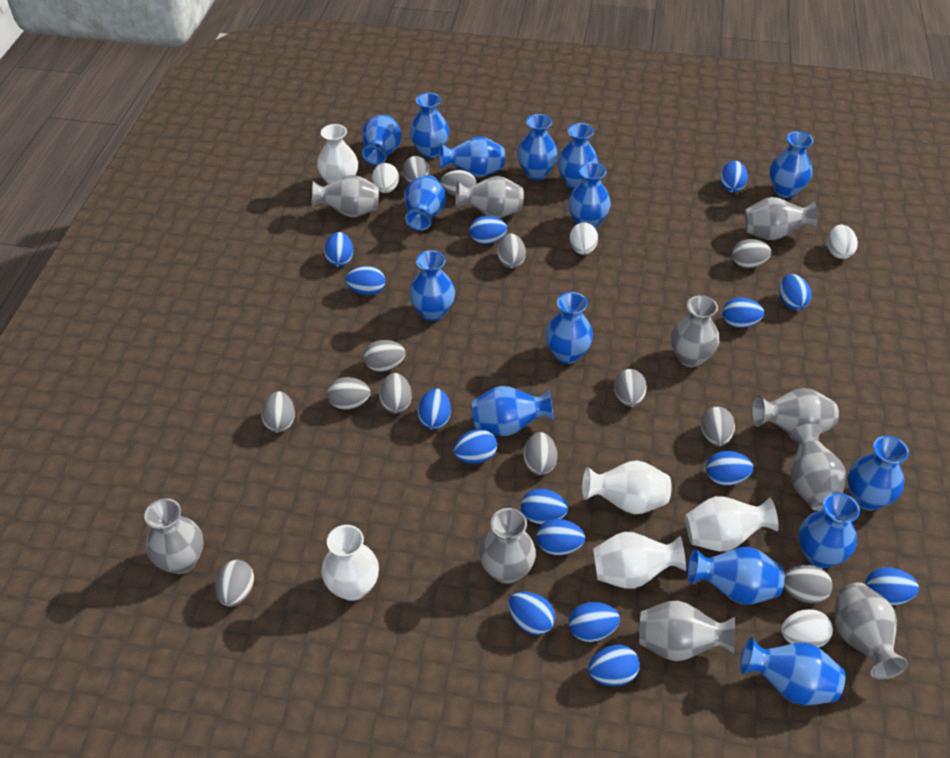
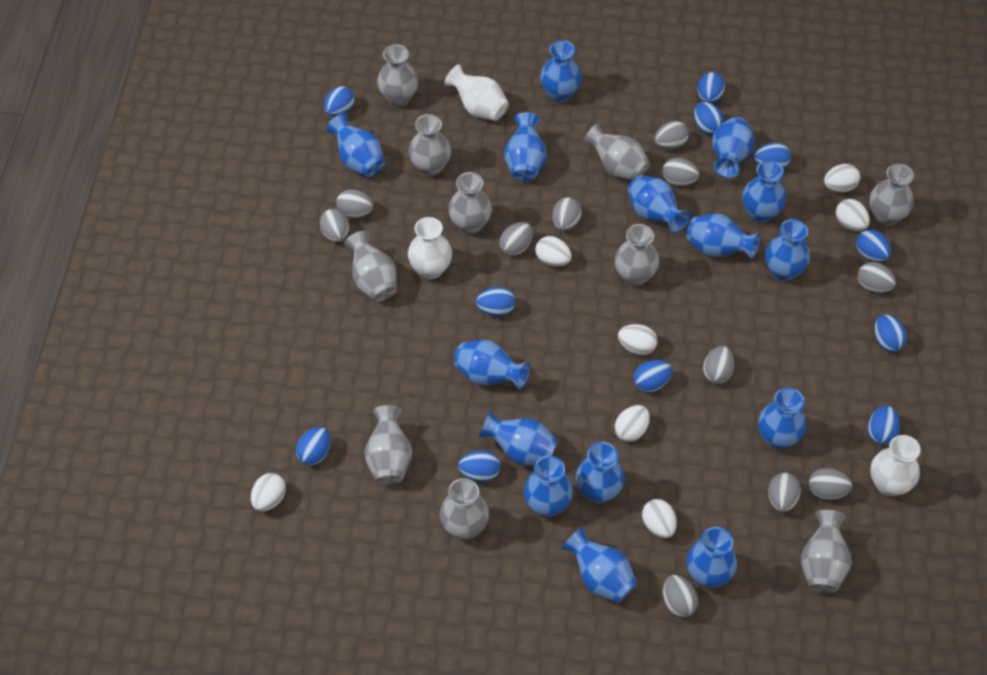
blue egg: [324,232,353,267] [345,266,385,296] [418,389,451,430] [453,429,497,464] [470,216,507,244] [508,591,555,635] [521,489,568,524] [536,519,585,555] [569,602,620,642] [588,645,640,686] [706,451,753,485] [720,161,748,192] [722,298,764,328] [779,274,812,310] [865,567,919,605] = 15 -> [296,427,331,466] [324,86,355,117] [458,450,500,482] [476,287,515,316] [634,360,672,392] [694,102,724,135] [698,72,725,103] [754,143,791,168] [856,229,891,262] [868,406,900,445] [875,315,907,352] = 11
grey egg: [215,560,254,607] [261,391,295,432] [327,377,371,410] [364,340,406,372] [379,373,412,413] [403,156,430,183] [440,170,476,196] [497,233,526,268] [524,432,558,475] [614,369,647,407] [701,407,735,446] [732,239,771,268] [783,565,833,603] = 13 -> [320,209,349,242] [336,189,373,218] [500,222,533,256] [552,197,581,231] [654,121,689,150] [662,158,699,186] [663,575,698,617] [703,346,734,384] [768,473,801,512] [809,468,852,500] [858,262,896,293] = 11
white egg: [372,163,399,193] [570,222,598,255] [781,609,833,648] [827,225,858,259] = 4 -> [251,473,286,511] [535,236,571,267] [615,405,650,442] [618,324,657,355] [642,499,677,538] [824,164,860,192] [836,199,870,231] = 7
white vase: [317,124,358,185] [321,525,379,601] [582,460,671,514] [593,532,686,589] [685,496,779,551] = 5 -> [408,217,452,279] [444,64,509,121] [870,435,921,496] = 3

